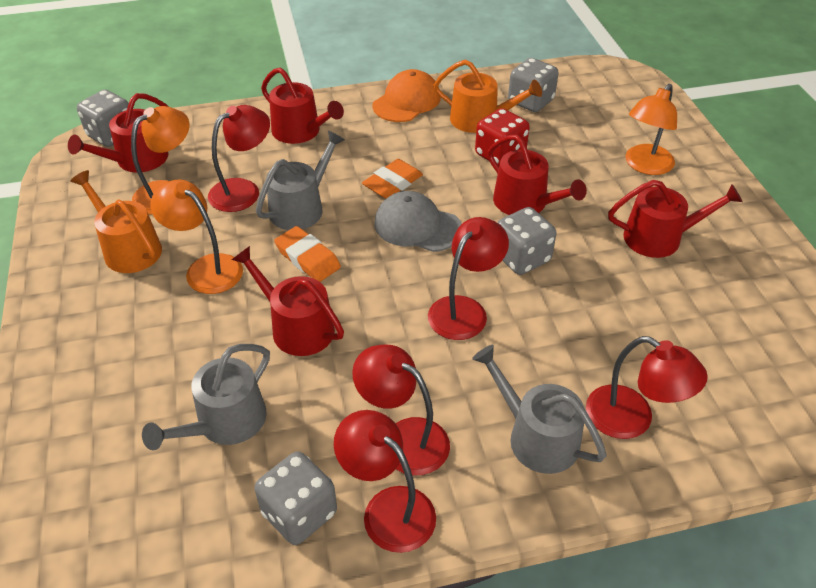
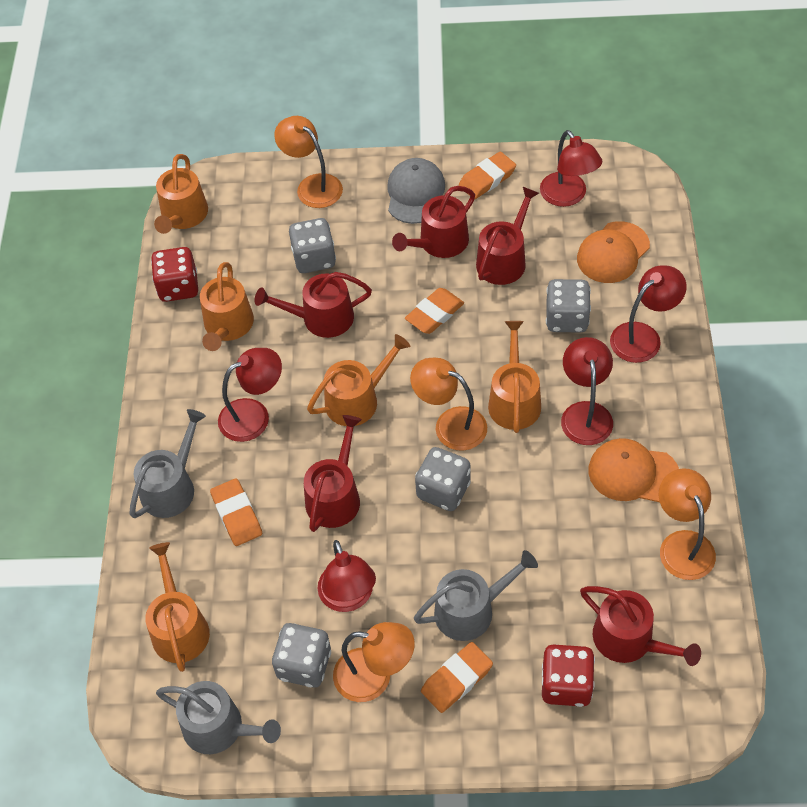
orange cap: [372,69,441,122] = 1 -> [577,221,650,283] [588,438,679,502] = 2
orange eraser: [274,226,341,282] [362,159,423,199] = 2 -> [210,478,262,546] [405,288,464,334] [421,642,493,713] [459,152,516,199] = 4
orange lamp: [131,106,189,215] [150,179,243,294] [625,84,677,175] = 3 -> [274,116,343,208] [333,622,415,702] [410,358,487,451] [659,468,716,580] = 4
orange watering can: [70,170,162,273] [434,60,542,133] = 2 -> [145,542,210,672] [154,154,208,234] [200,262,254,351] [307,334,410,426] [488,321,541,433] = 5
red dice: [475,108,530,165] = 1 -> [151,247,198,302] [542,644,595,707] = 2

